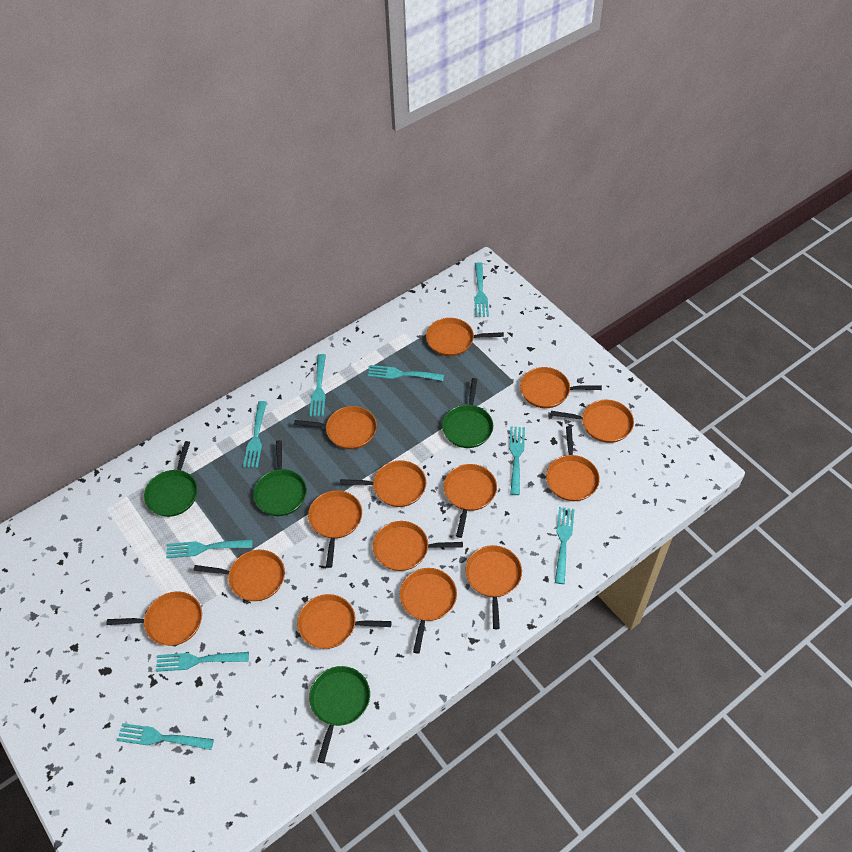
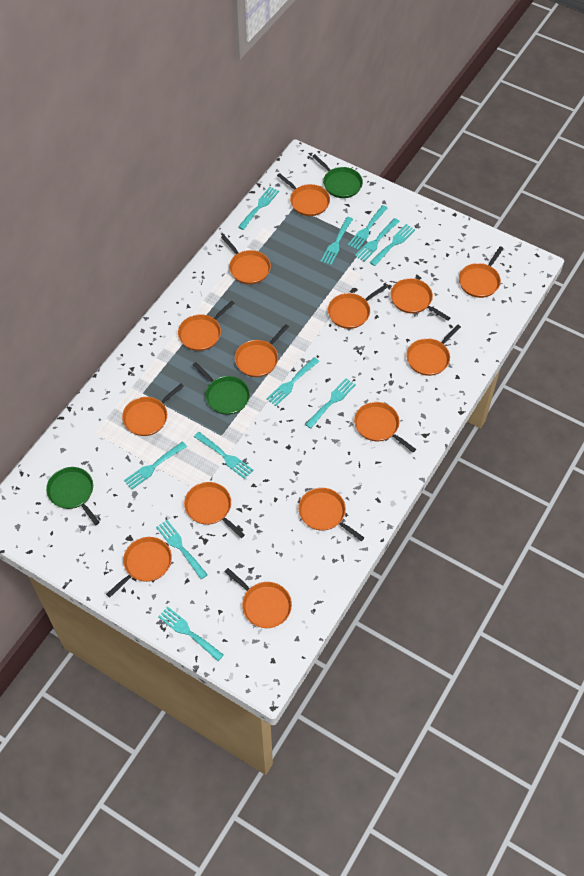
green pan: [144,441,198,517] [253,440,307,516] [309,666,370,763] [442,378,493,448] = 4 -> [46,467,100,525] [193,362,250,415] [312,154,363,198] = 3
turquoise fork: [117,723,214,750] [156,652,249,672] [166,539,253,558] [243,401,267,468] [310,354,326,416] [367,365,444,381] [474,262,489,317] [509,426,525,495] [555,507,575,584] = 9 -> [124,441,187,490] [156,520,208,579] [158,606,224,661] [194,432,254,479] [238,187,279,230] [266,357,319,406] [305,378,356,429] [321,217,353,265] [348,205,388,250] [355,218,400,261] [370,224,415,266] = 11

